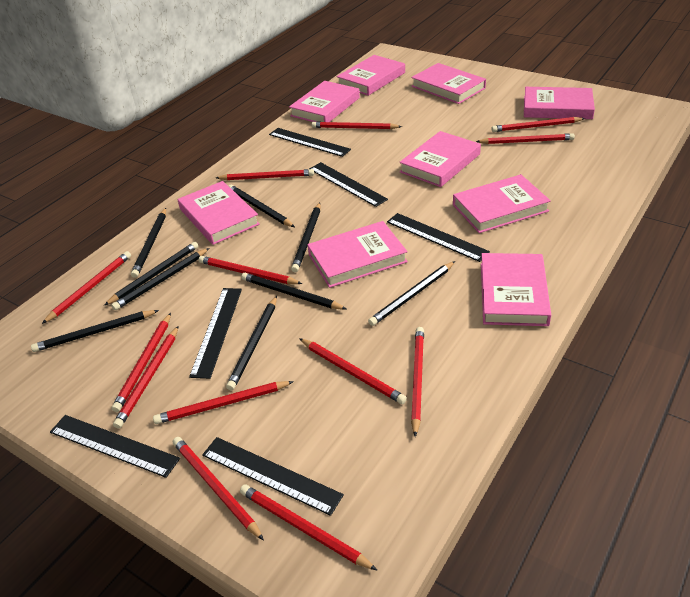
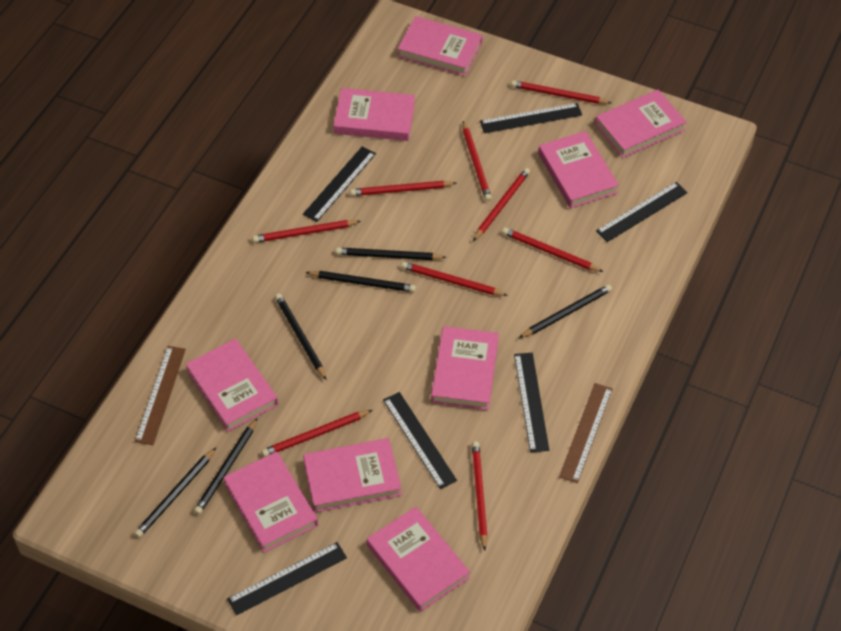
black pencil: [31,310,159,352] [104,242,199,305] [112,248,209,310] [131,208,166,278] [226,296,277,390] [229,185,295,227] [241,273,346,310] [291,202,320,272] [368,261,455,326] = 9 -> [134,448,216,538] [194,418,258,515] [275,294,326,380] [306,271,416,292] [336,248,447,260] [519,284,612,338] = 6
brown ruler: none = 0 -> [135,346,186,445] [559,383,613,483] = 2
red pencil: [42,251,131,324] [112,313,171,412] [113,326,179,429] [153,381,294,424] [173,437,264,541] [198,256,302,284] [216,169,314,180] [240,484,377,570] [299,338,407,404] [311,122,402,129] [411,327,424,437] [476,133,575,144] [492,117,585,132] = 13 -> [252,220,361,243] [262,410,372,457] [350,181,456,196] [401,262,508,296] [462,121,492,201] [472,441,488,551] [473,168,530,241] [502,228,603,272] [511,80,611,104] = 9

